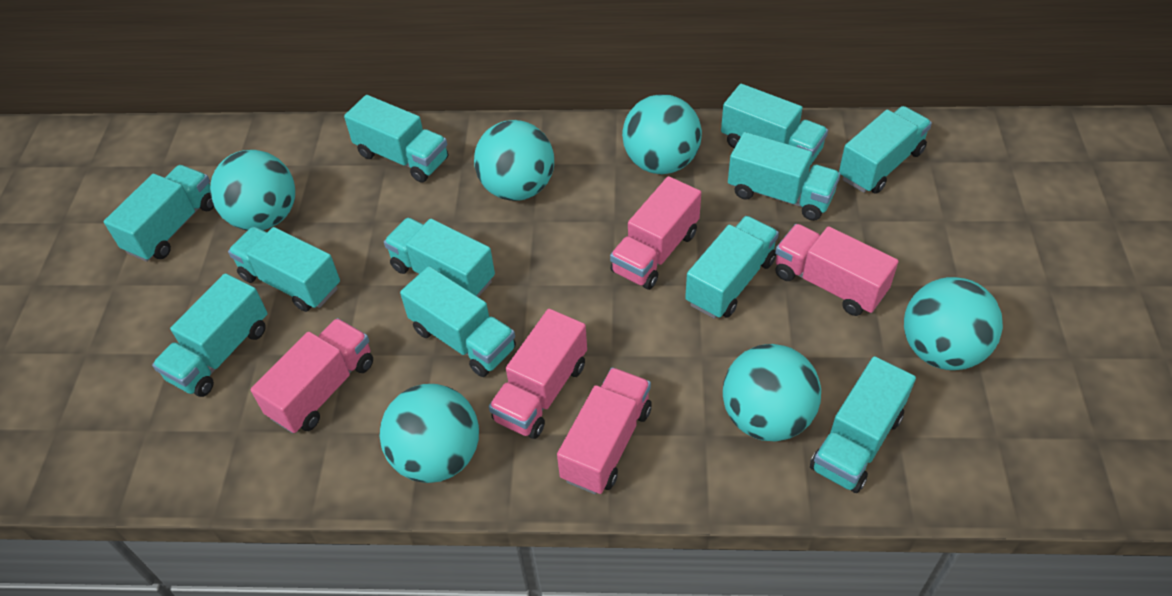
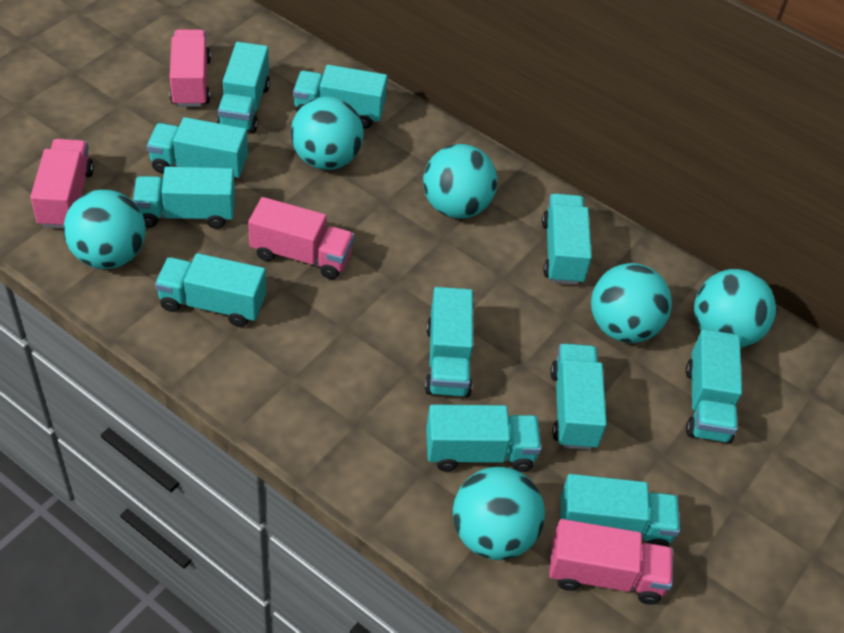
pink truck: [251,318,373,433] [489,309,587,439] [557,367,652,495] [610,176,701,290] [775,224,899,316] = 5 -> [30,139,94,229] [170,29,211,107] [248,197,354,280] [549,519,673,605] = 4

